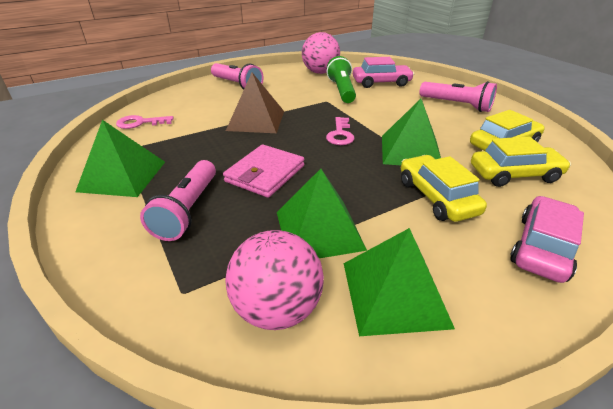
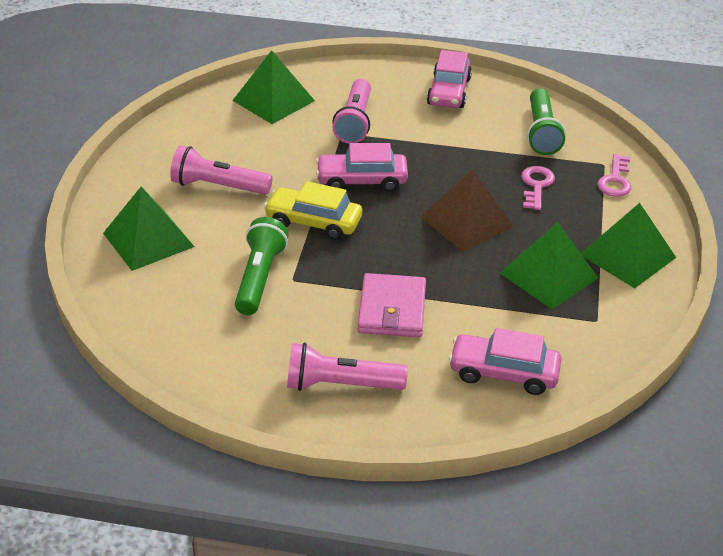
green flashlight: [327,56,356,103] = 1 -> [235,217,289,315] [527,88,566,155] = 2
pink ball: [225,230,324,330] [302,32,340,74] = 2 -> none = 0
pink car: [353,57,414,88] [510,196,584,283] = 2 -> [316,143,408,192] [427,50,472,108] [449,328,562,395] = 3
yellow car: [401,155,487,222] [470,110,545,151] [471,137,571,187] = 3 -> [264,181,362,240] = 1

